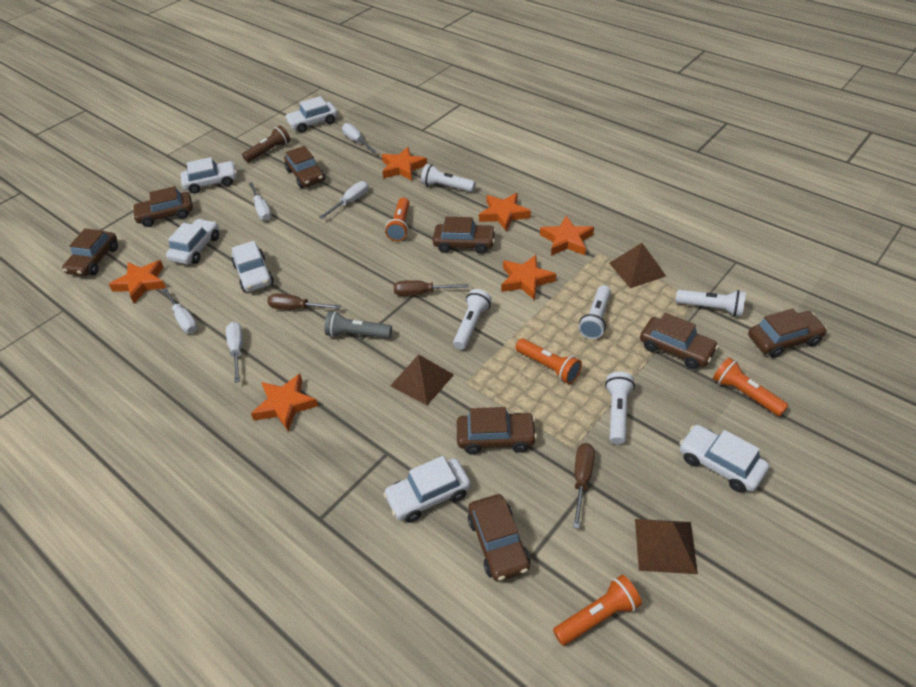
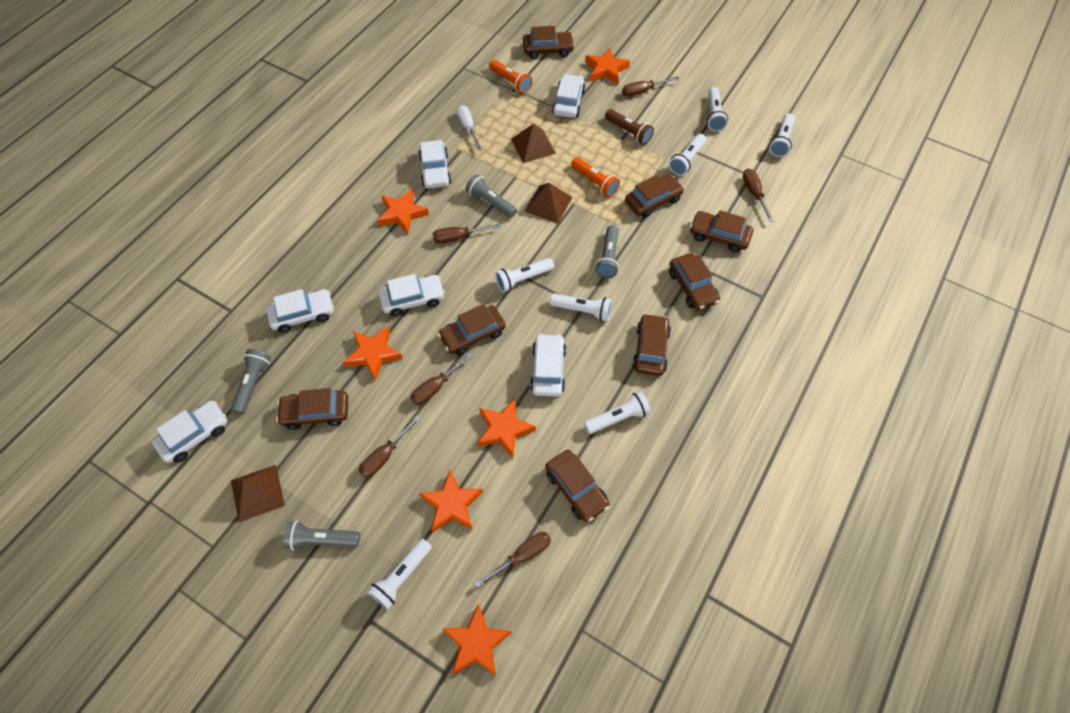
brown screwdriver: [267,293,341,310] [394,280,469,296] [573,443,595,529] = 3 -> [359,415,421,478] [411,353,473,405] [433,223,501,244] [475,532,551,588] [622,76,679,97] [743,168,774,222] = 6
grey flashlight: [324,311,392,339] = 1 -> [231,349,271,414] [283,521,360,550] [466,174,517,218] [595,225,619,278] = 4
orange flashlight: [385,197,410,241] [515,338,582,384] [553,575,642,646] [713,358,789,416] = 4 -> [489,60,532,94] [571,157,620,197] = 2
white flashlight: [421,164,476,192] [453,289,492,350] [579,285,611,339] [605,371,635,444] [676,290,746,317] = 5 -> [367,538,432,610] [495,258,554,293] [550,293,612,321] [584,391,651,434] [669,134,706,176] [707,87,728,131] [769,113,795,157] = 7
white screwdriver: [162,288,198,333] [226,322,243,383] [249,182,272,221] [320,181,369,219] [342,123,377,153] = 5 -> [457,105,482,151] = 1

